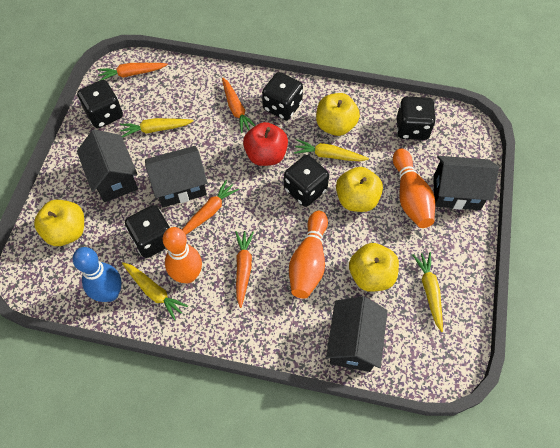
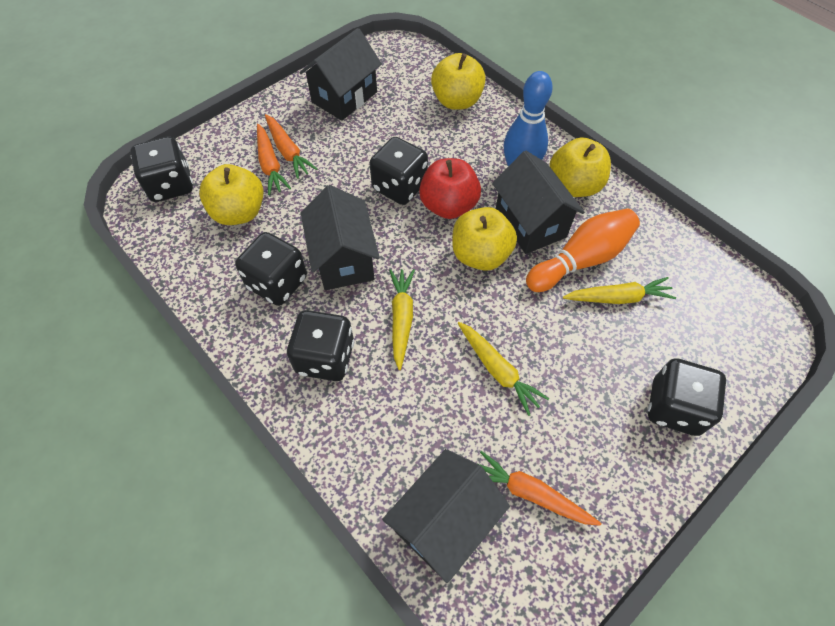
orange bowling pin: [163,227,202,283] [289,211,328,299] [393,149,435,228] = 3 -> [526,208,640,292] = 1
orange carrot: [98,63,168,81] [182,180,239,234] [222,77,256,133] [235,231,254,308] = 4 -> [257,124,291,195] [265,114,317,179] [479,451,601,526] = 3
yellow carrot: [120,118,193,138] [122,262,188,321] [294,139,369,161] [413,252,443,332] = 4 -> [389,269,415,370] [458,322,549,416] [563,277,676,304] = 3

